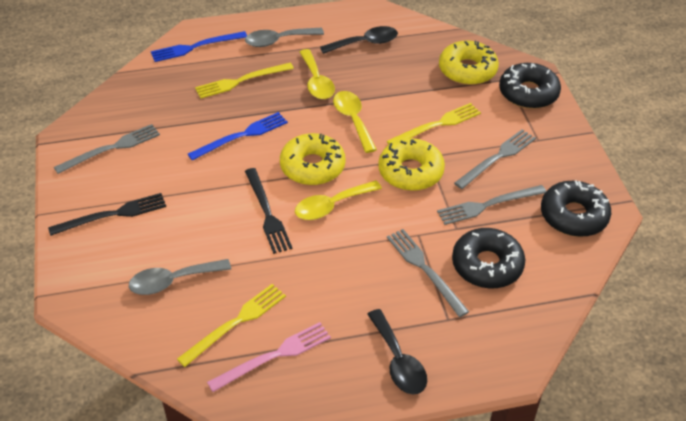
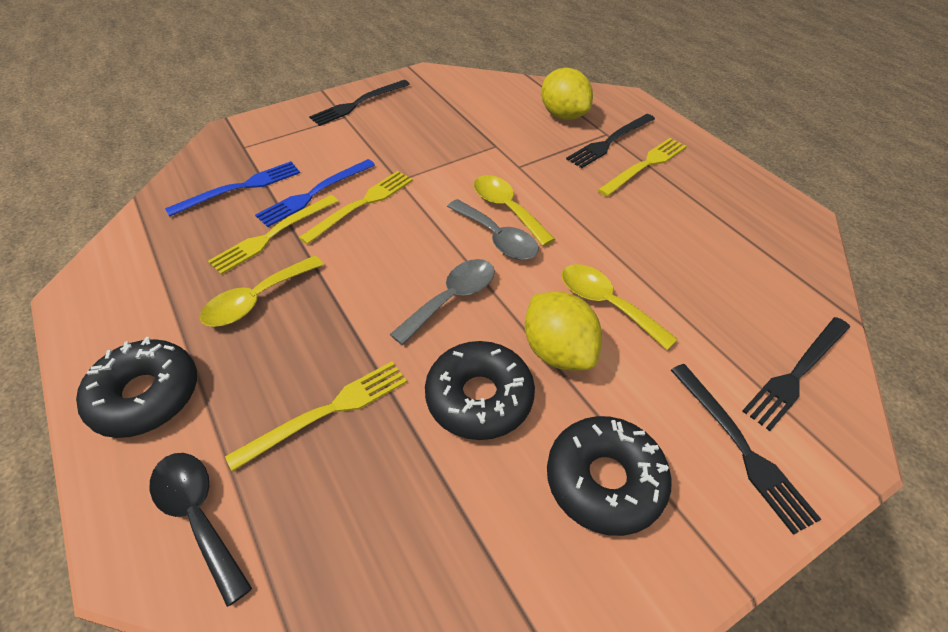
black fork: [48,193,166,236] [245,168,292,254] = 2 -> [309,80,410,126] [566,114,655,168] [671,364,821,535] [742,317,850,431] = 4
black spoon: [320,26,398,54] [368,309,427,394] = 2 -> [150,453,253,607] = 1
grey fork: [54,124,160,174] [387,229,469,317] [437,185,546,225] [454,129,536,189] = 4 -> none = 0
pink fork: [207,322,331,392] = 1 -> none = 0
yellow donut: [280,133,346,185] [378,138,445,191] [439,41,499,85] = 3 -> none = 0
yellow fork: [177,284,286,367] [195,63,294,99] [387,103,481,145] = 3 -> [208,195,338,275] [225,362,407,472] [299,171,413,245] [598,138,687,196] = 4
yellow lemon: none = 0 -> [525,291,602,371] [541,68,593,120] = 2

